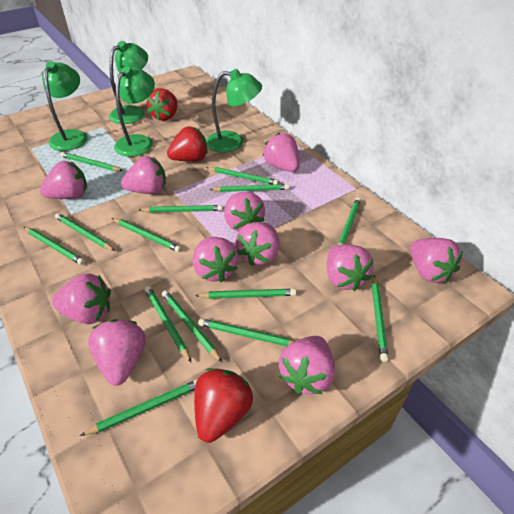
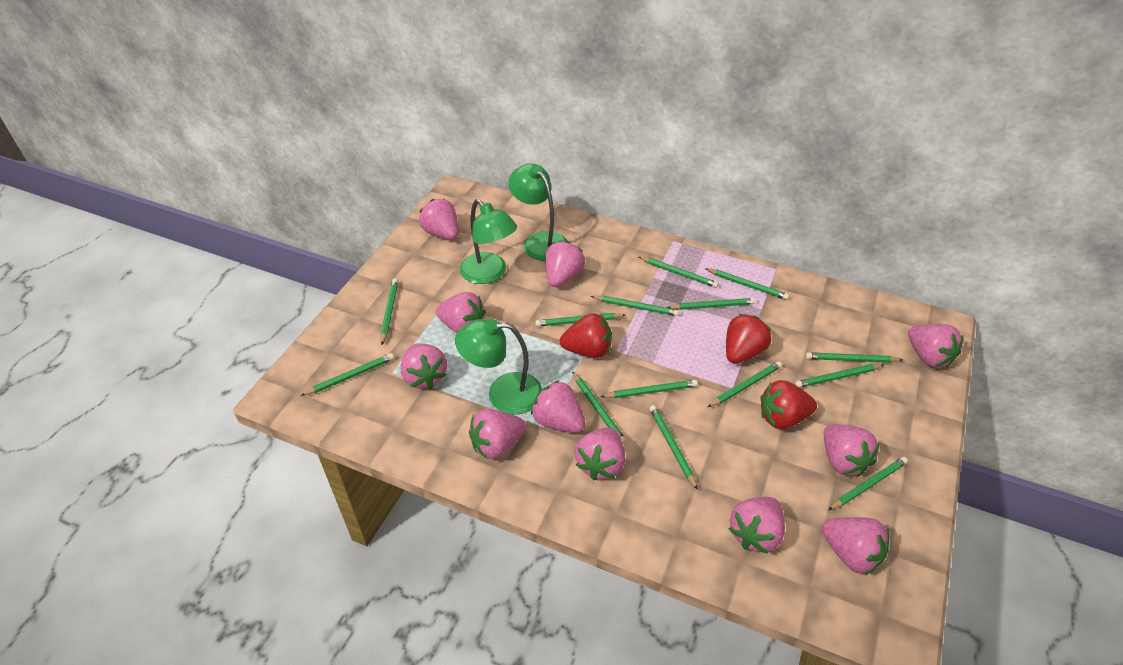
green lamp: [42,61,88,151] [109,41,148,124] [114,66,155,157] [206,69,262,153] = 4 -> [455,319,542,415] [460,199,517,284] [508,163,567,261] = 3

